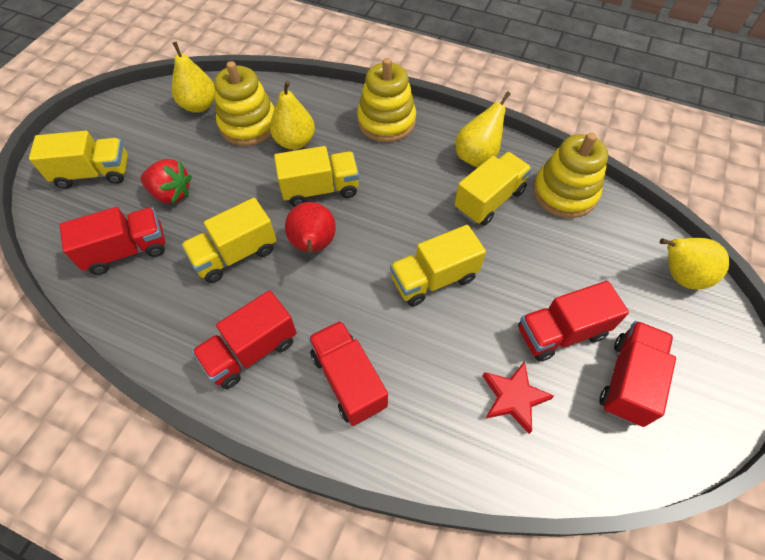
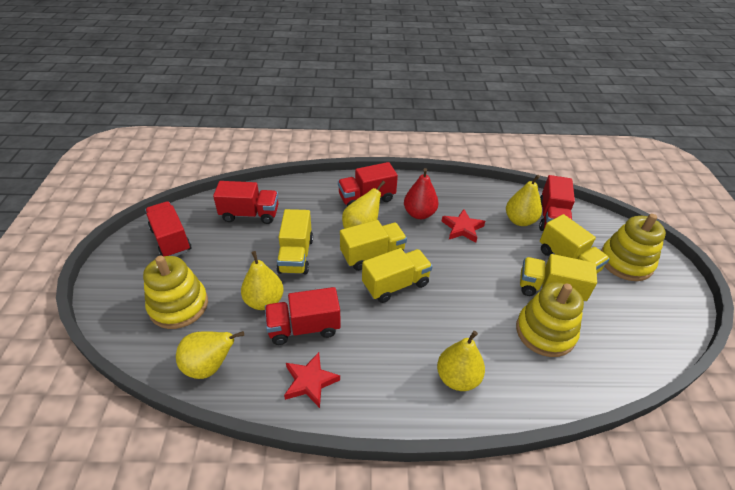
red star: [483,361,554,434] = 1 -> [284,352,340,408] [442,209,485,243] = 2
red strawberry: [141,159,192,204] = 1 -> none = 0
yellow pear: [172,41,215,113] [270,81,315,150] [456,91,511,167] [660,238,729,289] = 4 -> [176,331,244,379] [241,251,284,310] [342,181,385,229] [437,331,485,391] [506,175,542,226] = 5

